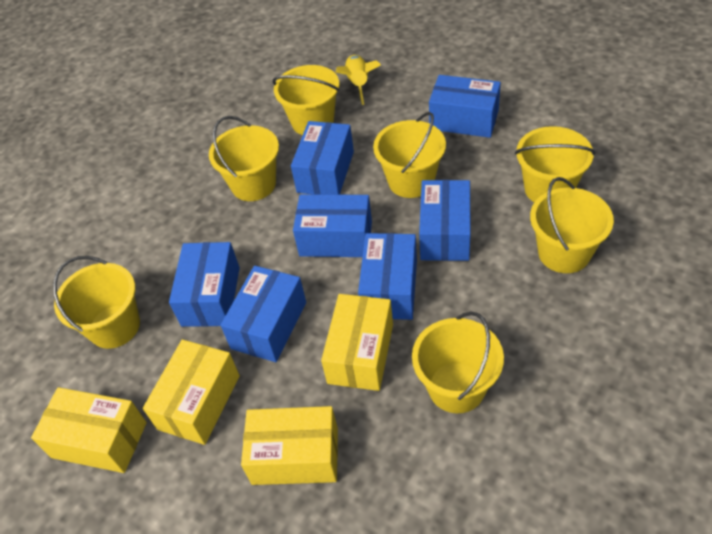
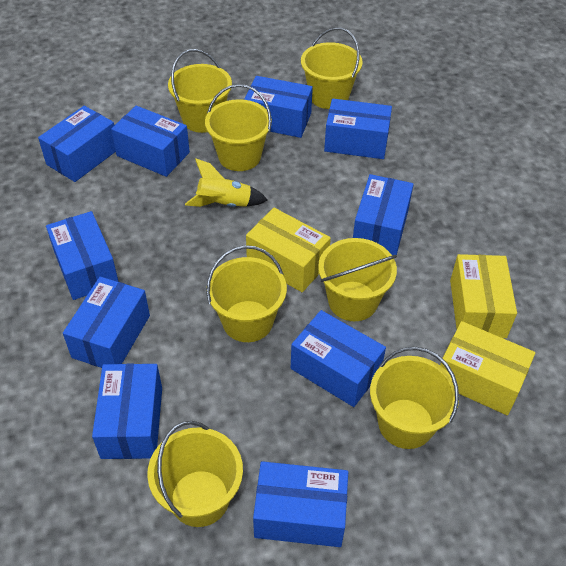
blue box: [169,242,240,327] [220,266,306,362] [291,121,354,195] [293,194,372,257] [358,233,417,320] [419,180,471,261] [429,75,501,138] = 7 -> [38,106,116,182] [46,211,119,300] [63,277,150,368] [92,364,162,459] [111,106,190,177] [244,76,313,138] [253,461,348,547] [291,310,386,407] [324,99,392,159] [353,174,414,255] = 10
yellow box: [31,387,147,473] [143,340,240,445] [241,406,338,485] [321,294,393,391] = 4 -> [246,208,331,292] [440,321,535,415] [450,254,517,338] = 3

